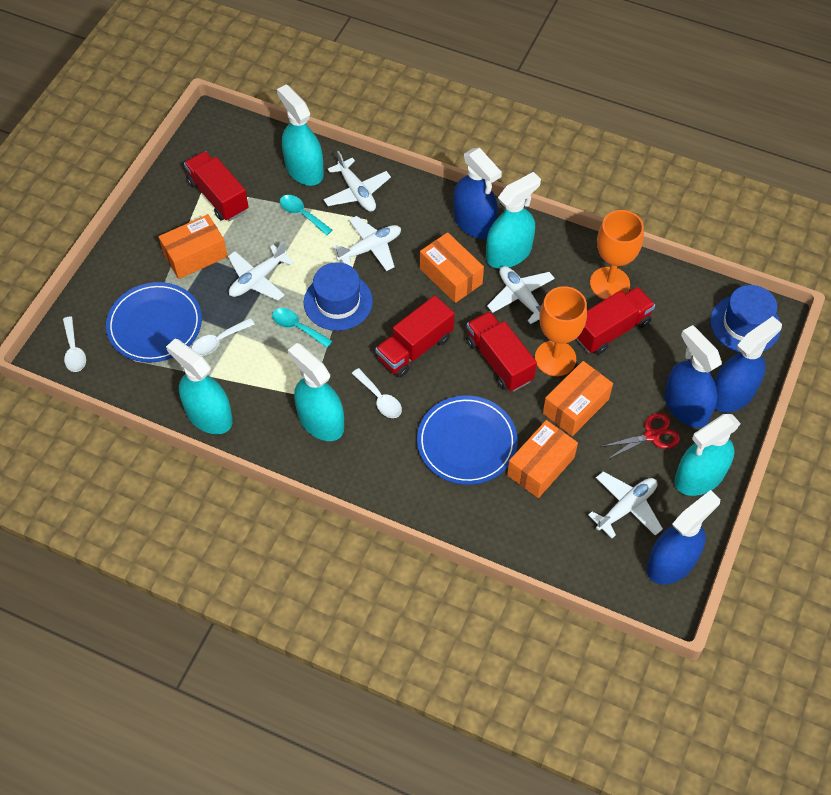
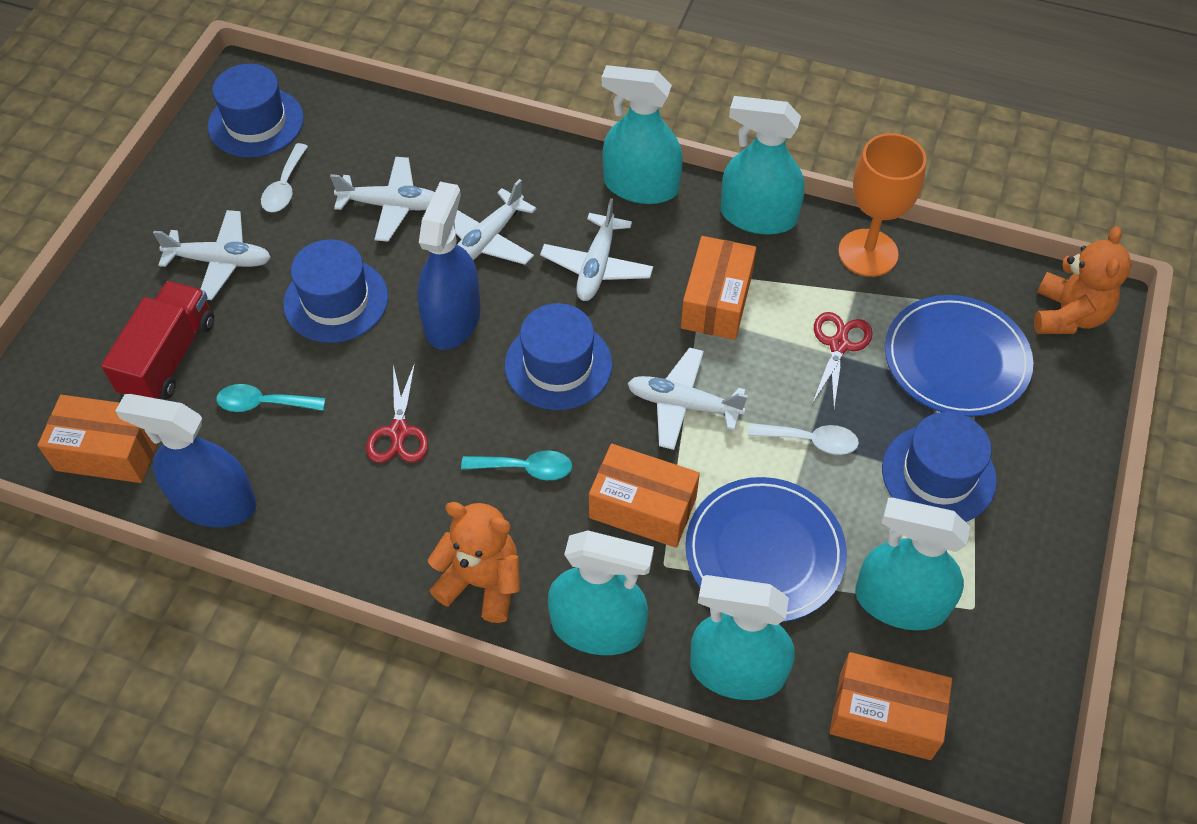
blue hat: [304,262,373,331] [710,285,781,353] = 2 -> [208,64,304,158] [283,239,388,343] [505,303,612,410] [882,412,997,522] = 4
blue spray bottle: [453,148,502,239] [647,490,720,585] [664,325,722,428] [714,316,782,412] = 4 -> [116,394,257,527] [417,182,481,350] = 2
orange goblet: [535,286,587,376] [590,210,644,300] = 2 -> [838,133,926,277] = 1
orange teddy bear: none = 0 -> [428,502,520,623] [1034,226,1131,334] = 2
red scissors: [601,413,680,459] = 1 -> [366,363,428,463] [812,312,873,407] = 2
red truck: [184,151,249,221] [375,295,455,378] [466,311,537,392] [576,287,655,355] = 4 -> [101,281,214,399] = 1
white spoon: [63,317,86,372] [192,318,255,356] [352,368,402,418] = 3 -> [261,143,308,212] [748,423,859,455] = 2

